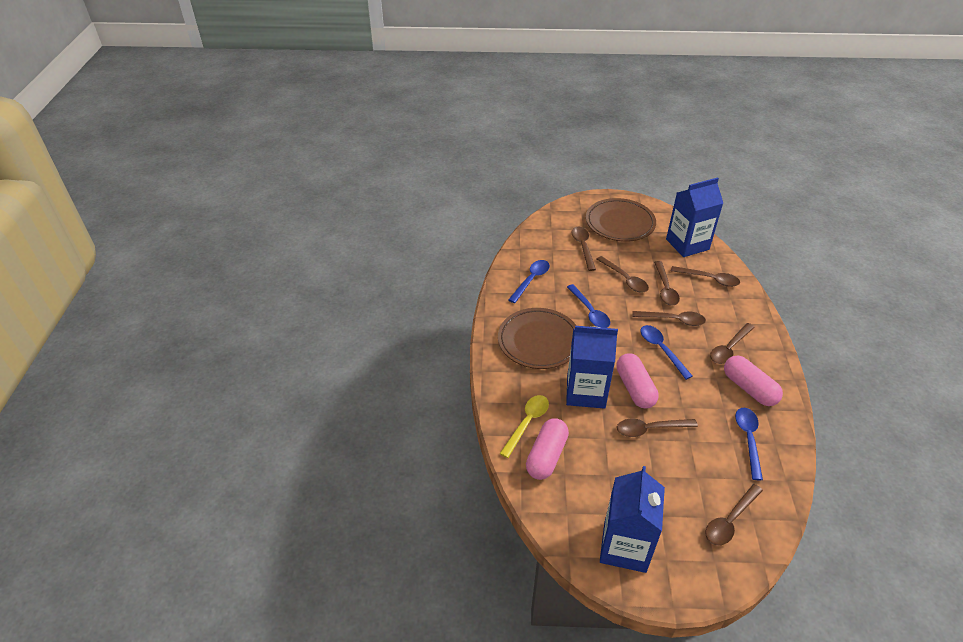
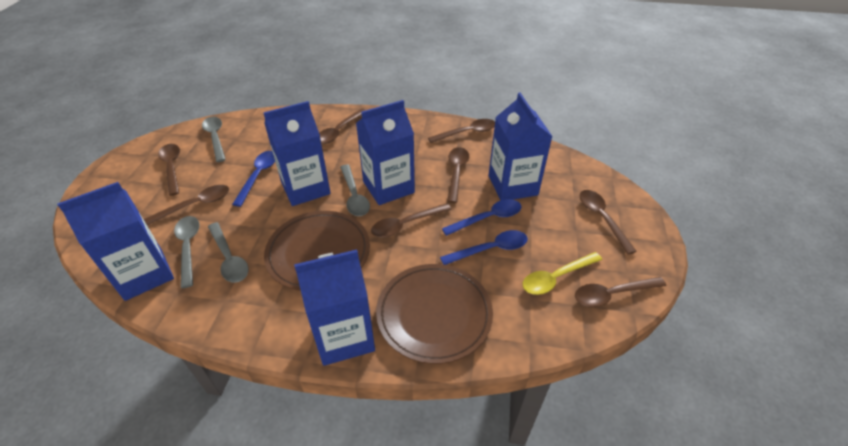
blue carton: [566,326,618,409] [600,466,665,573] [666,177,723,257] = 3 -> [57,182,174,301] [263,101,331,206] [294,249,375,366] [356,100,415,205] [488,93,553,200] = 5
blue spoon: [508,260,550,303] [567,284,610,328] [640,325,693,380] [735,408,763,480] = 4 -> [232,151,275,207] [440,230,528,265] [442,199,521,236] = 3
grey spoon: none = 0 -> [174,216,200,288] [202,117,226,162] [208,222,249,283] [340,164,370,216] = 4
pink capsule: [526,418,569,480] [616,353,659,409] [724,356,783,406] = 3 -> none = 0

